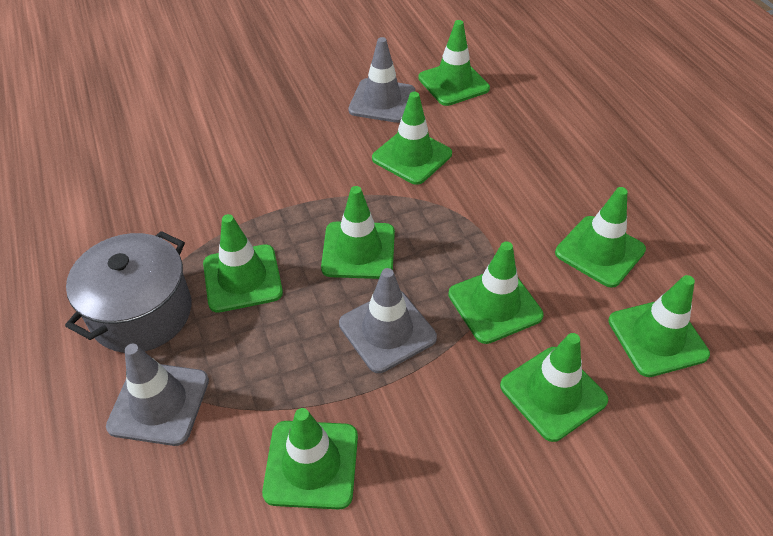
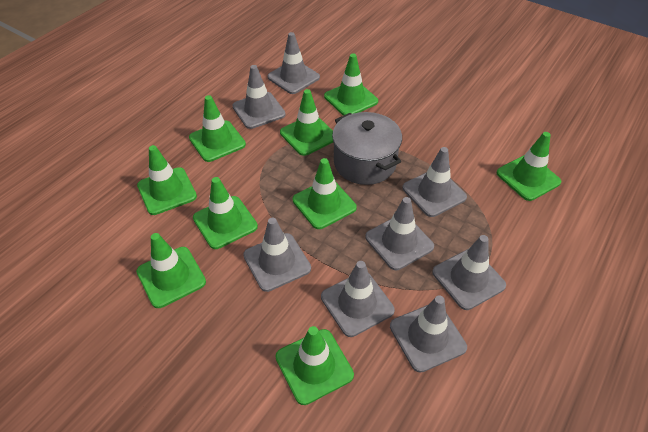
grey traffic cone: [106,344,209,446] [339,268,437,373] [348,37,415,123] = 3 -> [232,65,286,129] [243,218,311,292] [267,32,320,94] [321,261,395,337] [365,197,434,270] [390,295,467,372] [402,147,467,217] [432,235,506,310] = 8

